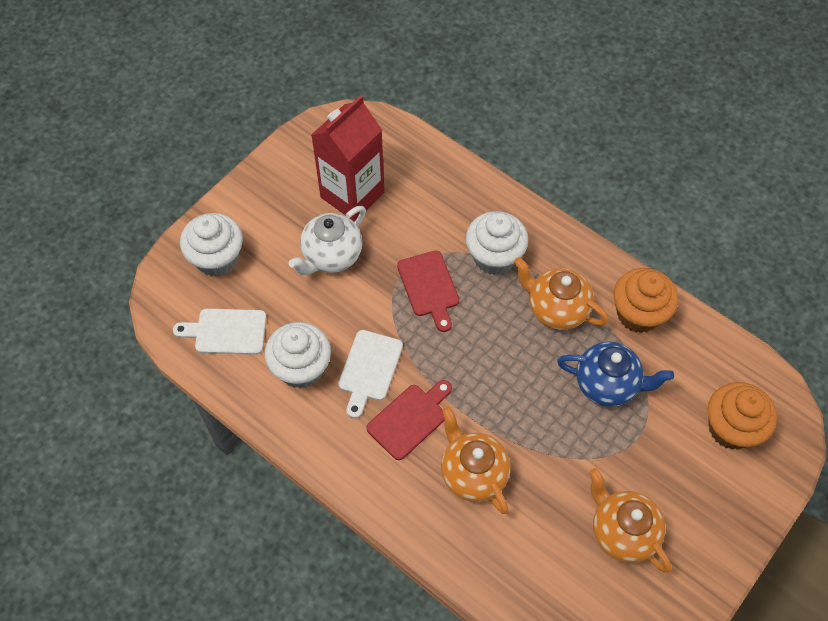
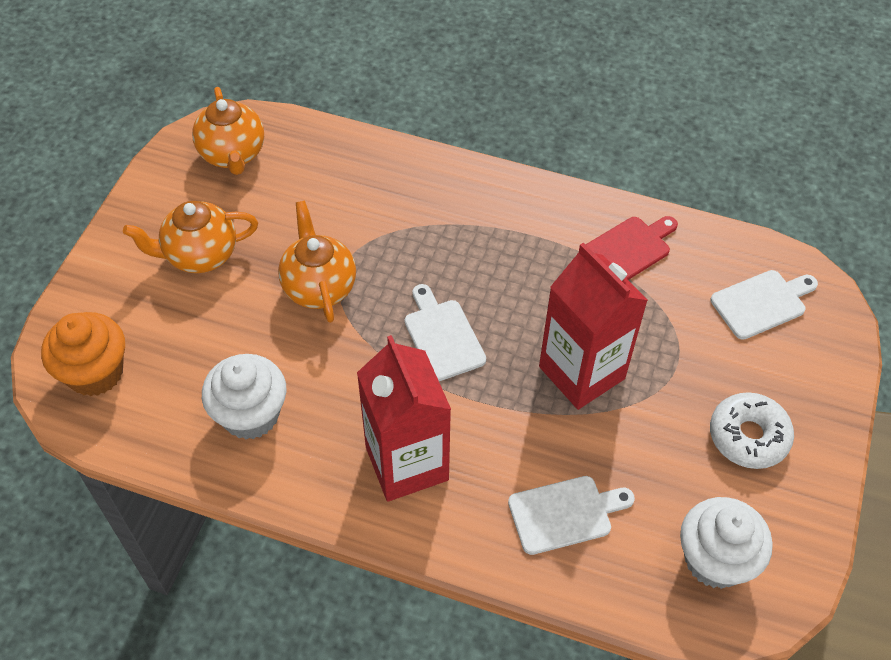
blue teapot: [557,342,674,407] = 1 -> none = 0
orange cupcake: [613,268,678,333] [708,382,777,450] = 2 -> [41,312,125,396] = 1
red carton: [311,95,384,222] = 1 -> [357,335,451,502] [539,243,648,410] = 2
red cutting board: [367,380,452,460] [397,250,459,332] = 2 -> [586,216,678,280] = 1
white cupcake: [180,213,243,277] [265,322,331,388] [466,211,528,275] = 3 -> [202,354,286,439] [680,497,773,589] = 2
white cutting board: [173,308,266,355] [338,330,403,419] = 2 -> [405,284,486,381] [508,476,635,555] [710,270,818,340] = 3
white donut: none = 0 -> [710,392,794,469] = 1
white teapot: [289,206,366,275] = 1 -> none = 0

